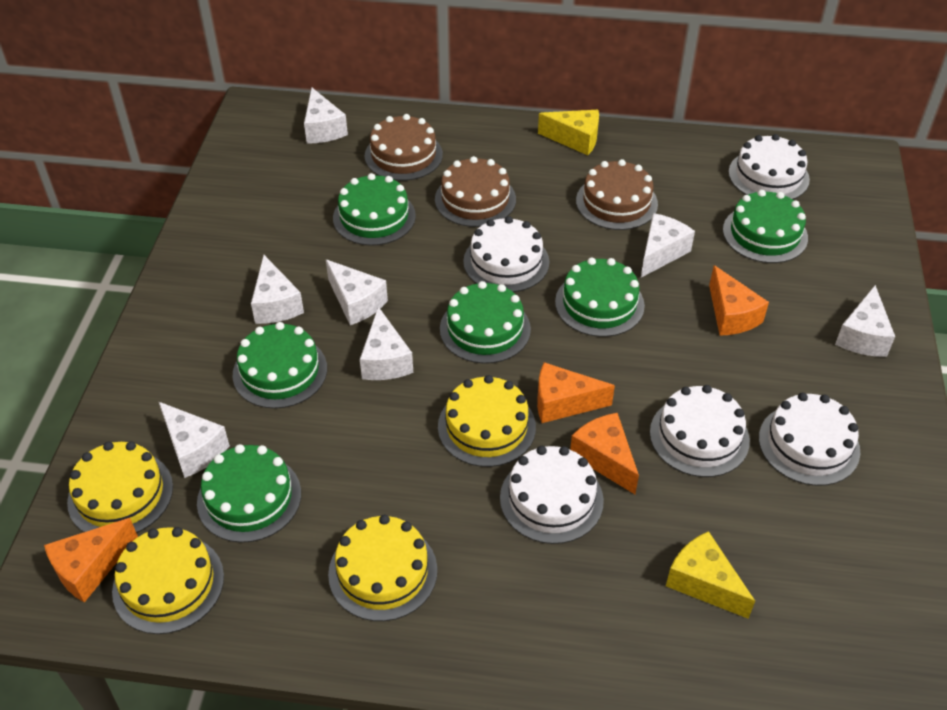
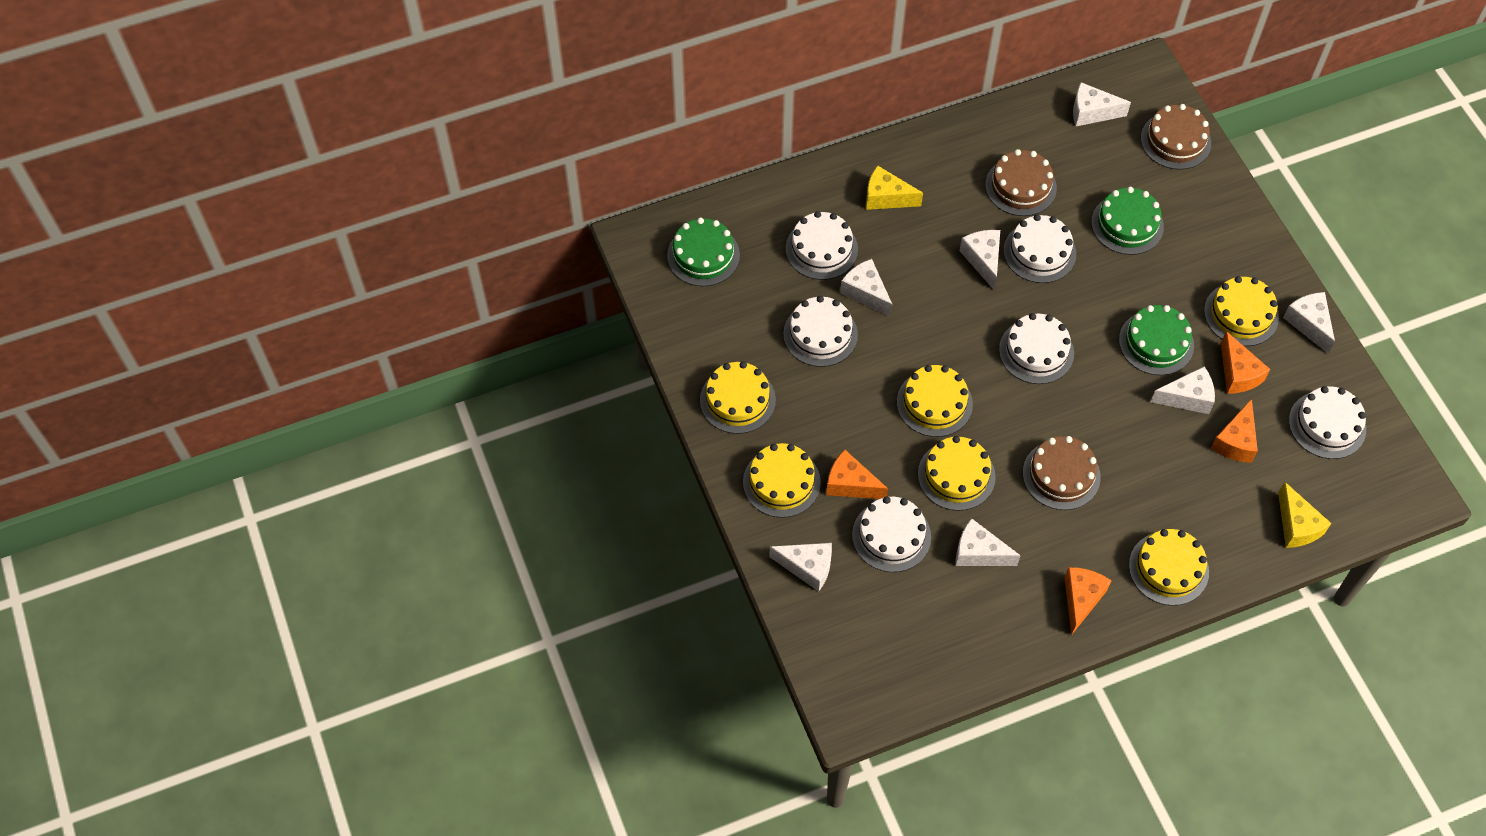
green cake: [197,444,301,543] [232,322,327,409] [333,173,416,246] [440,281,531,364] [555,257,645,337] [723,190,808,263] = 6 -> [667,218,740,286] [1091,187,1164,255] [1119,305,1194,375] = 3
white cake: [463,216,549,292] [500,446,604,544] [650,385,750,477] [728,134,810,199] [759,393,860,486] = 5 -> [783,296,858,367] [786,211,858,280] [852,496,931,572] [999,313,1074,384] [1004,214,1076,283] [1289,386,1366,459] = 6
yellow cake: [67,441,173,533] [112,527,224,634] [328,515,437,621] [438,375,536,467] = 4 -> [700,361,776,434] [743,443,821,518] [897,365,973,437] [918,436,996,511] [1129,529,1209,606] [1204,276,1279,346] = 6

